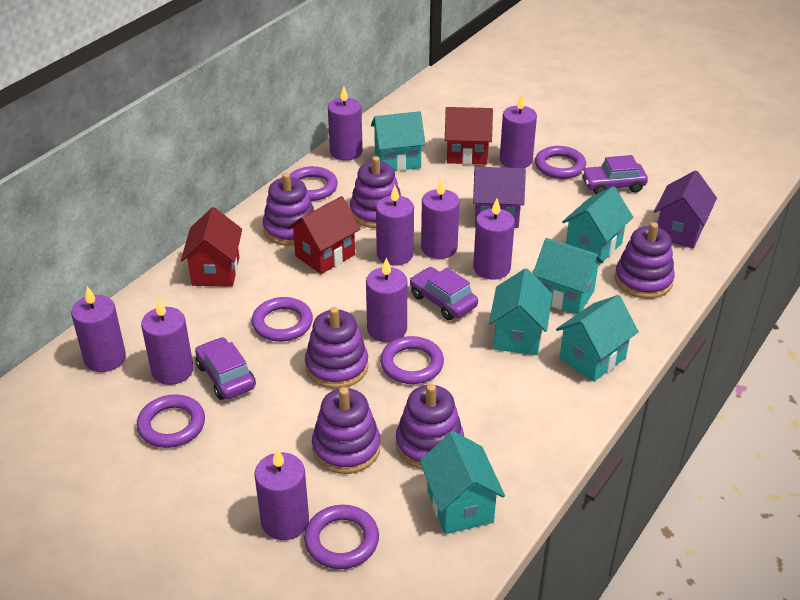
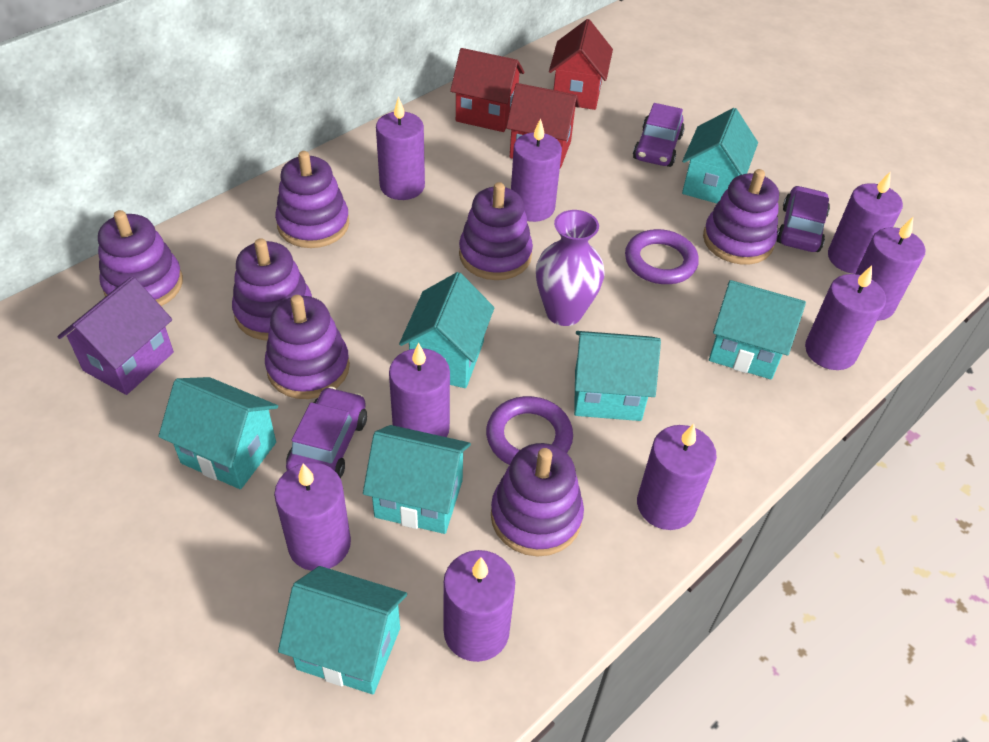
purple house: [473,167,526,228] [654,170,717,249] = 2 -> [57,276,174,395] = 1
purple ring: [137,394,205,448] [252,297,313,342] [290,166,338,201] [304,505,379,569] [380,336,444,384] [535,146,586,179] = 6 -> [486,396,573,465] [625,229,699,284] = 2
purple stacking toy: [263,173,314,246] [305,307,369,389] [312,387,381,474] [350,156,401,228] [396,384,464,470] [615,222,675,299] = 6 -> [98,210,183,306] [232,238,312,340] [265,295,350,399] [275,151,349,248] [459,182,533,280] [491,443,584,557] [703,169,779,265] = 7
purple vase: none = 0 -> [536,210,605,326] = 1
turquoise house: [371,111,425,171] [420,431,505,534] [489,268,552,355] [533,238,604,314] [556,295,639,382] [562,186,633,265] = 6 -> [158,377,278,489] [278,566,407,694] [363,425,471,534] [399,272,494,388] [574,331,661,421] [682,108,758,204] [709,280,806,379] = 7

